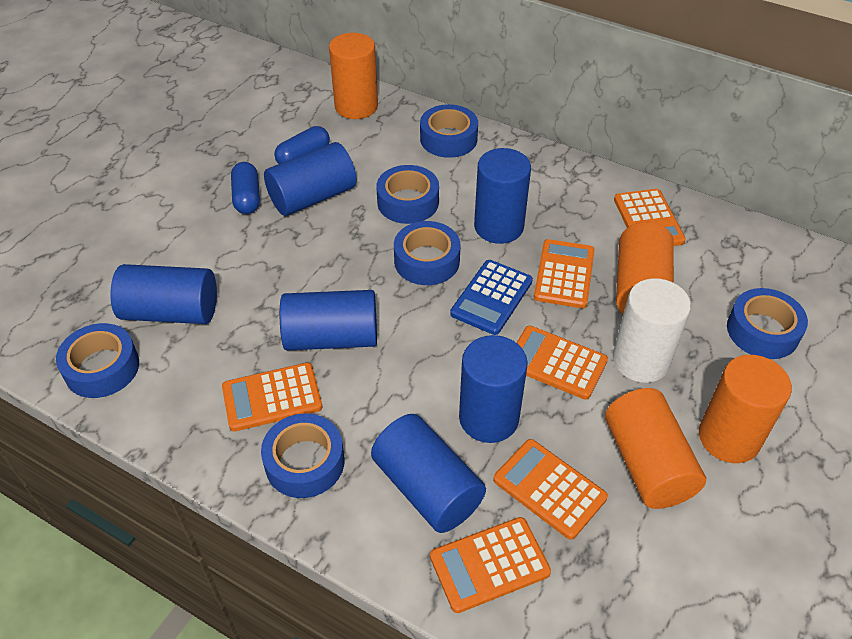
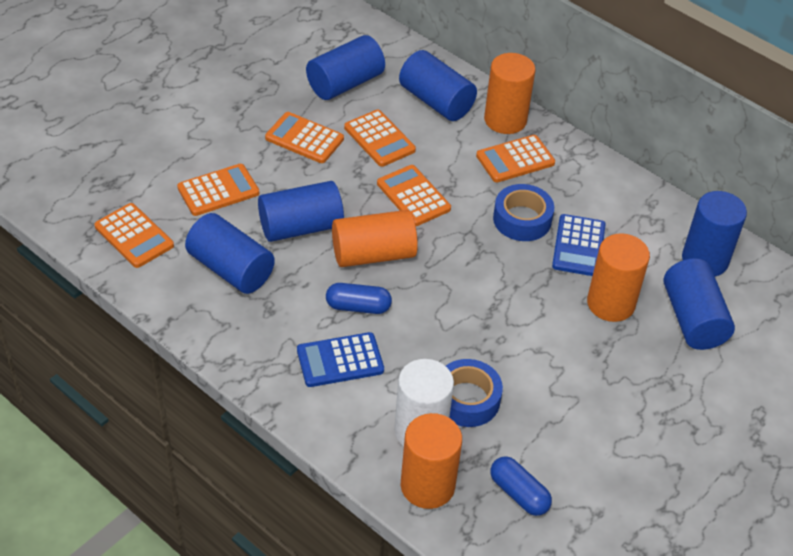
blue calculator: [450,260,533,335] = 1 -> [297,332,384,387] [552,214,606,276] = 2
blue tape: [56,323,139,398] [261,414,345,498] [377,165,439,224] [394,221,460,285] [420,104,478,158] [727,288,808,359] = 6 -> [446,359,503,427] [493,184,554,241] = 2

